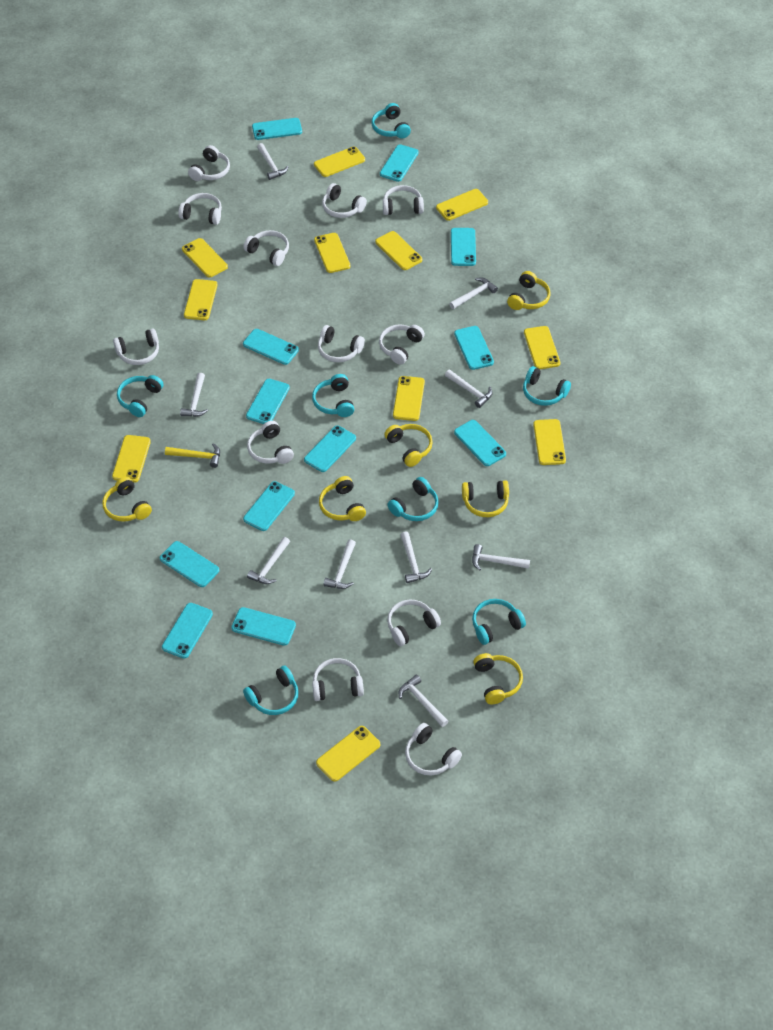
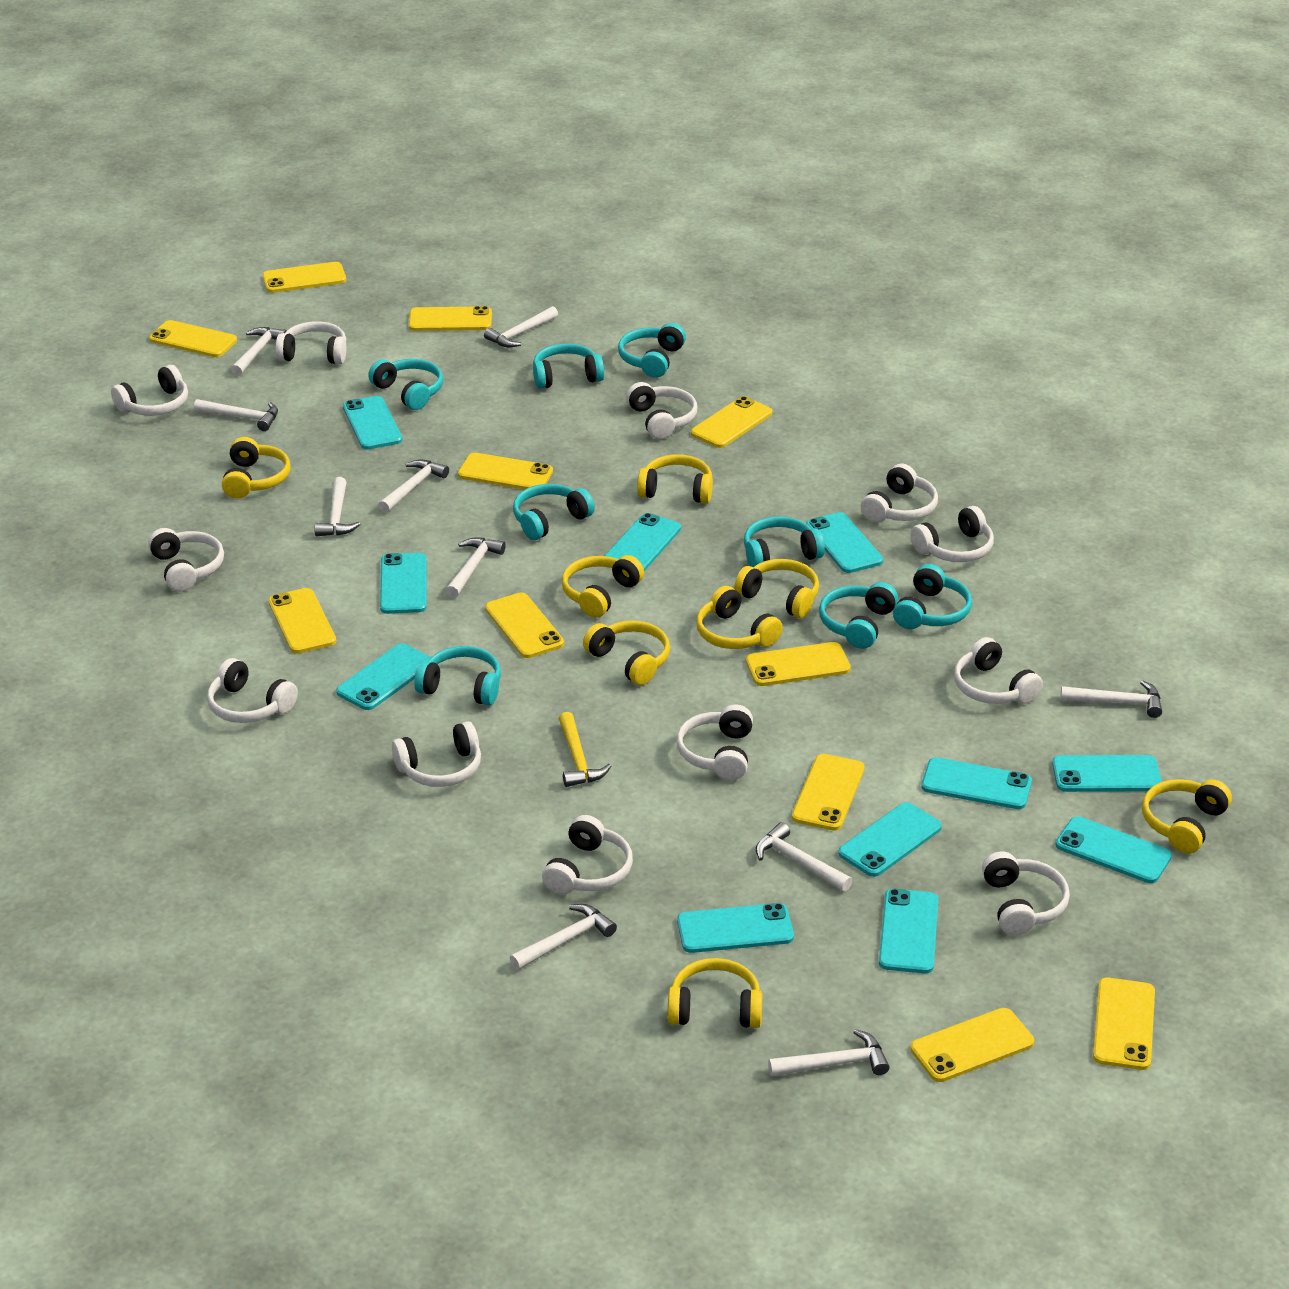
turquoise headphones: [117,375,164,417] [243,666,299,715] [312,374,354,417] [371,103,411,139] [387,477,439,521] [472,599,526,645] [523,366,571,406] = 7 -> [368,359,443,410] [414,646,501,706] [513,484,595,540] [533,343,604,389] [618,323,686,378] [744,516,825,567] [819,582,898,649] [893,564,972,629] = 8
turquoise phone: [160,541,219,587] [162,603,213,659] [231,607,296,646] [243,329,299,365] [243,481,295,531] [246,379,290,424] [252,118,302,140] [304,426,356,472] [380,144,419,182] [451,228,476,266] [454,326,494,370] [454,420,506,466] = 12 -> [336,643,431,710] [343,396,403,449] [380,553,427,614] [605,513,681,571] [677,903,794,953] [806,512,883,573] [838,802,942,877] [879,889,938,973] [922,757,1032,809] [1052,755,1162,792] [1056,816,1172,883] = 11
white hammer: [180,373,208,417] [247,537,290,584] [257,143,288,180] [323,539,356,589] [399,675,449,727] [401,531,432,583] [445,369,493,408] [449,278,498,309] [472,544,530,571] = 9 -> [194,399,278,431] [231,327,287,376] [314,477,360,536] [378,460,449,513] [446,538,506,598] [484,306,558,347] [510,904,617,970] [756,822,852,892] [768,1029,890,1077] [1060,680,1162,718] = 10
yellow headphones: [102,477,152,522] [319,476,366,521] [384,424,433,467] [462,480,509,517] [473,653,523,704] [507,271,551,310] = 6 -> [222,437,290,499] [562,555,644,618] [583,621,670,685] [637,454,713,504] [668,958,762,1028] [696,586,783,649] [734,559,819,618] [1142,779,1232,853] = 8

